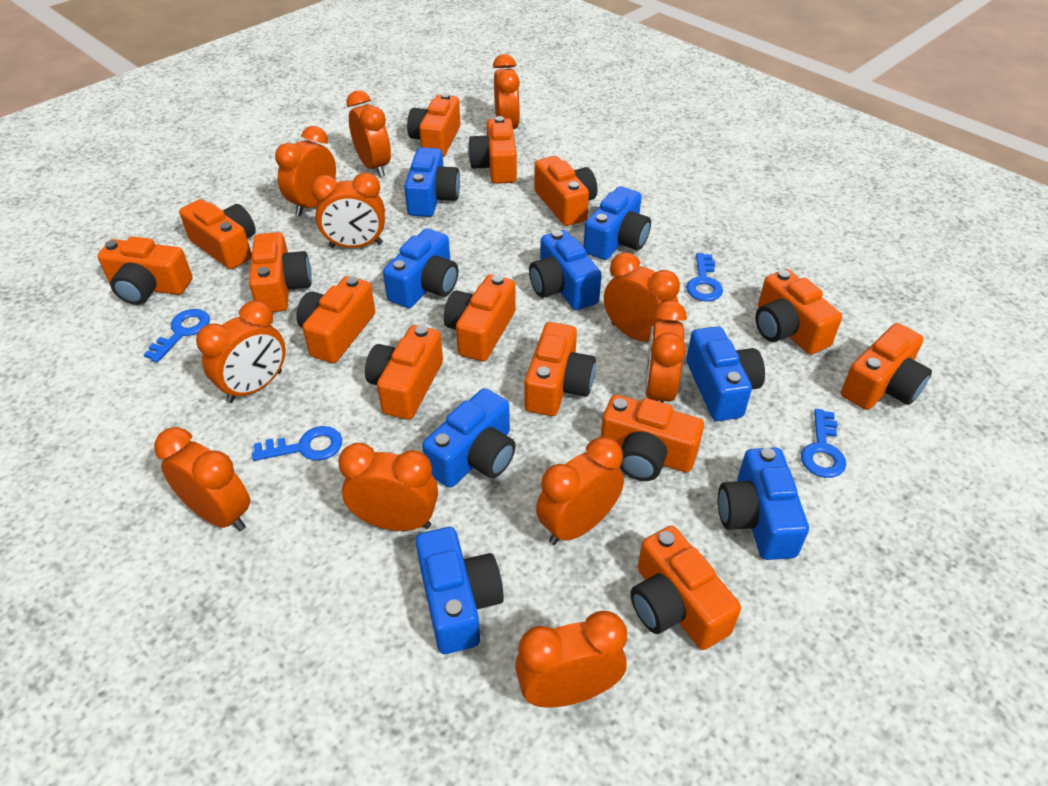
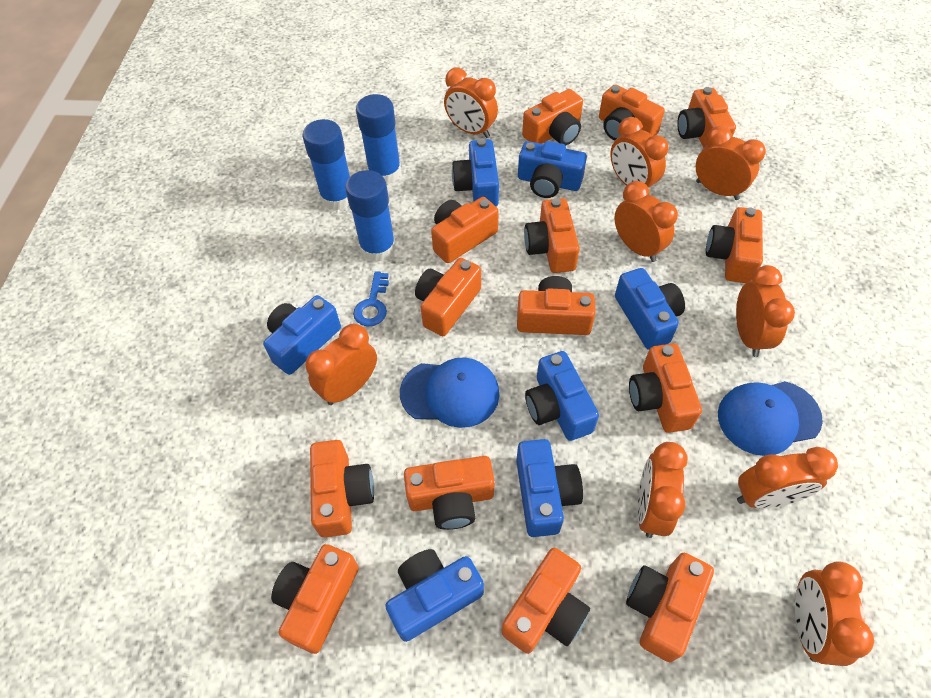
blue camera: [383,229,458,308] [404,148,460,217] [416,527,504,654] [422,388,516,488] [529,230,601,310] [584,186,651,260] [686,326,765,421] [718,447,809,560] = 8 -> [263,295,341,375] [385,549,484,642] [452,139,499,206] [516,439,583,537] [518,141,587,198] [525,351,599,441] [615,268,685,350] = 7
blue cap: none = 0 -> [400,357,500,428] [718,381,823,456] = 2
blue glue stick: none = 0 -> [303,119,350,210] [345,170,396,262] [356,94,401,185] = 3
blue key: [143,309,210,362] [252,426,342,461] [686,253,723,301] [801,409,846,478] = 4 -> [353,271,389,327] = 1
orange clock: [154,427,250,531] [196,300,286,403] [275,126,336,216] [311,172,385,248] [338,443,438,531] [346,90,391,177] [493,54,520,129] [515,611,627,708] [536,437,624,545] [604,253,680,342] [645,301,687,403] = 11 -> [305,324,377,405] [444,67,498,138] [610,117,668,194] [614,181,678,262] [637,442,688,538] [696,126,766,200] [736,265,795,357] [737,447,838,508] [795,561,874,666] = 9

